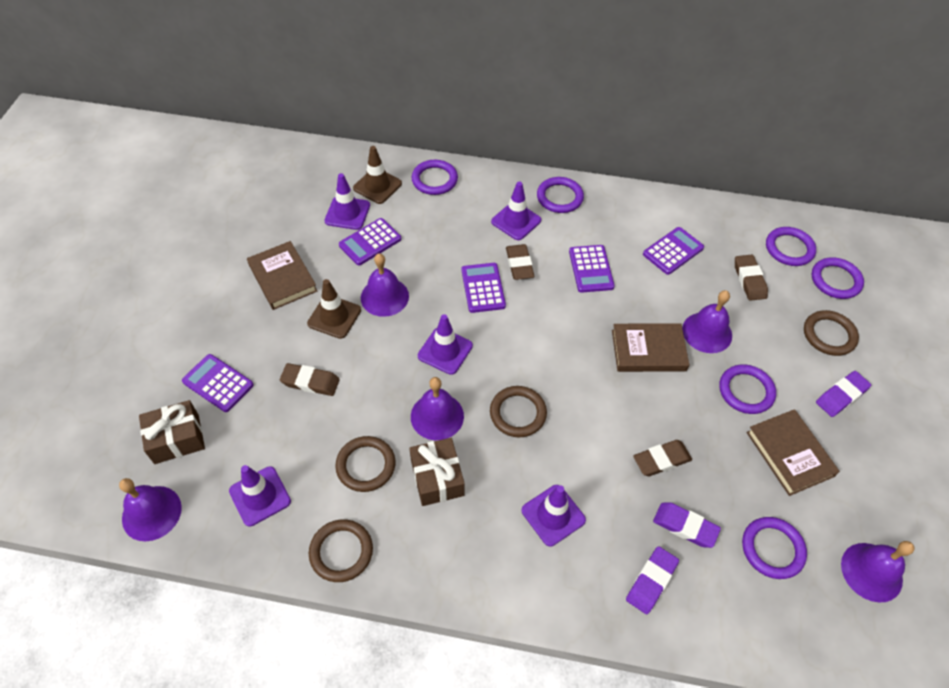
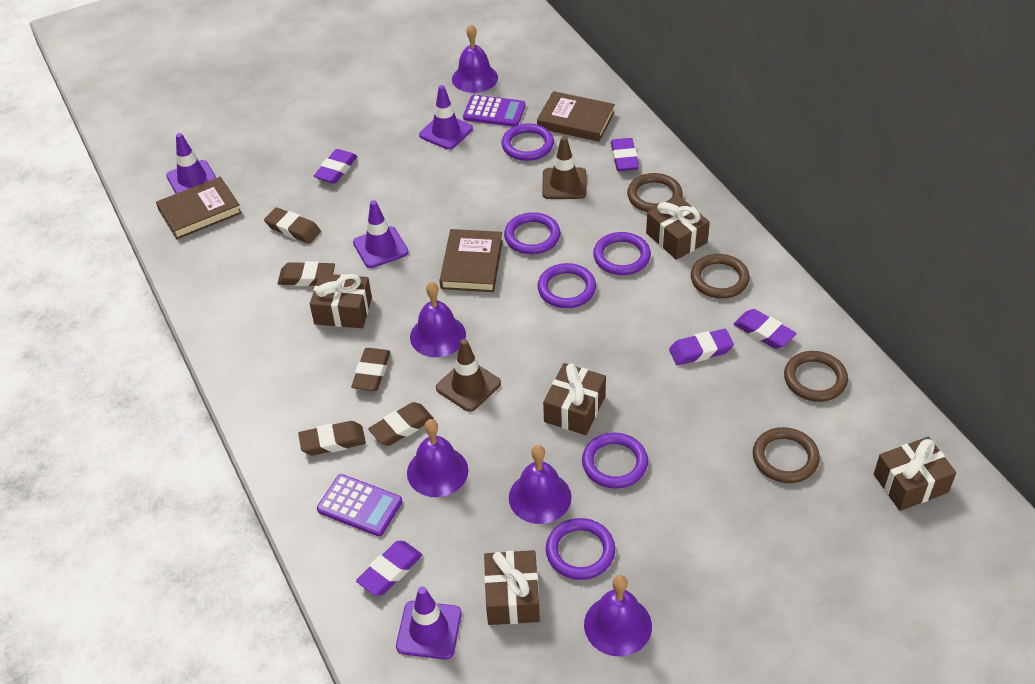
brown eraser: [280,363,340,396] [506,244,534,280] [633,440,692,476] [735,255,768,301] = 4 -> [264,207,321,244] [278,261,335,286] [298,421,366,455] [351,348,390,391] [368,402,434,446] = 5
brown gift: [139,400,205,464] [409,438,465,506] = 2 -> [310,273,372,328] [484,550,540,625] [543,363,606,435] [646,196,710,260] [874,437,956,511] = 5
purple calculator: [182,354,254,412] [339,218,402,265] [462,263,506,313] [569,245,615,293] [643,227,704,275] = 5 -> [317,474,402,536] [463,95,525,127] = 2
purple eraser: [626,546,679,614] [653,502,721,548] [816,371,871,417] = 3 -> [314,149,357,184] [356,541,422,596] [611,138,639,171] [669,329,734,365] [734,309,796,349] = 5
purple traffic cone: [229,465,291,526] [324,173,370,230] [418,314,473,375] [491,182,541,240] [522,485,586,546] = 5 -> [166,133,216,194] [353,200,408,268] [396,587,462,660] [419,85,473,150] = 4

